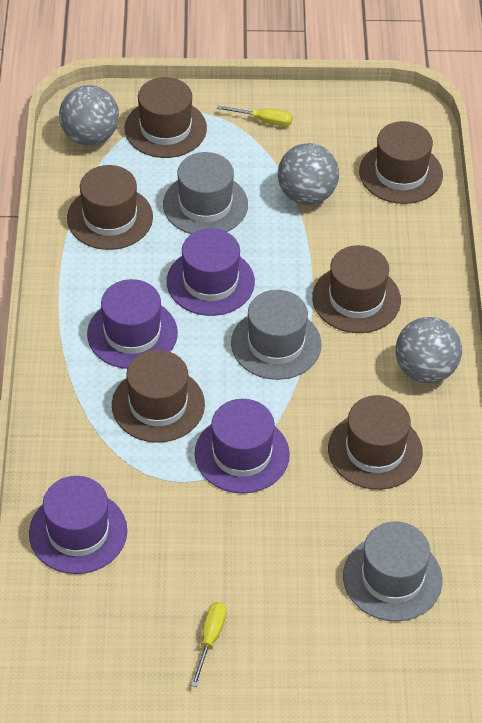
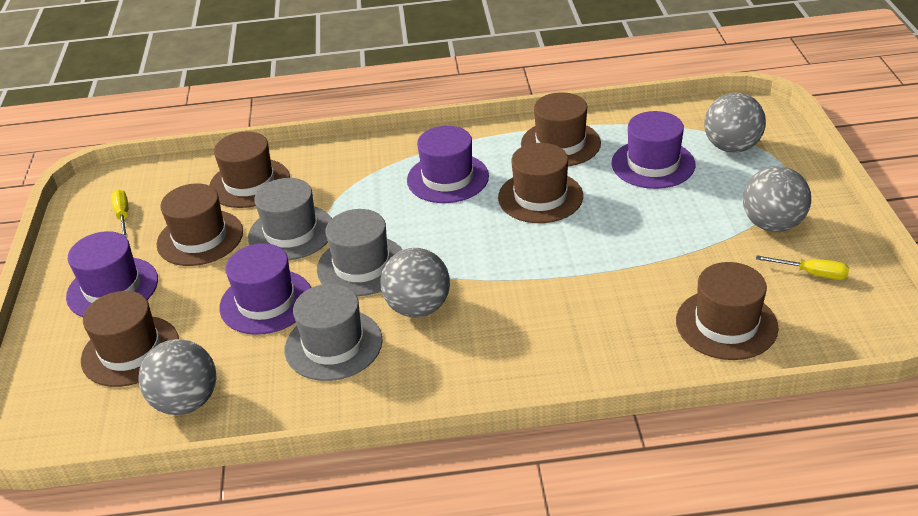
grey ball: [59,85,119,146] [278,143,339,205] [395,317,462,383] = 3 -> [139,339,216,415] [380,248,450,318] [704,93,766,153] [743,166,811,232] = 4

